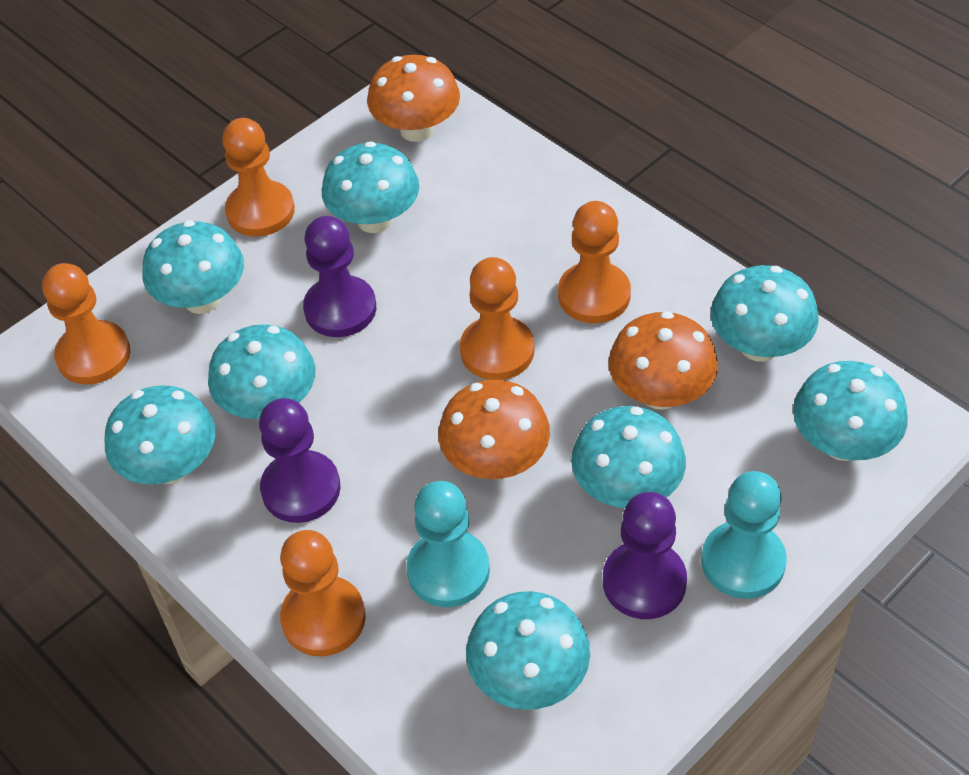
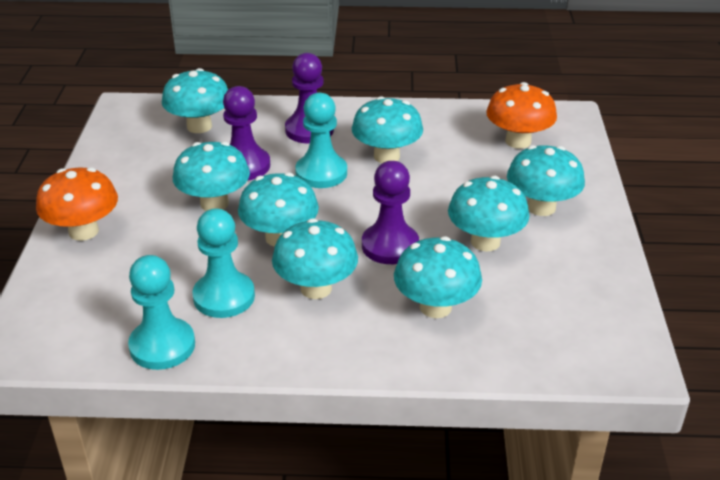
orange mushroom: [367,55,460,142] [438,379,550,479] [609,311,718,410] = 3 -> [36,167,118,241] [486,82,557,149] = 2
orange pawn: [42,263,131,384] [222,118,295,237] [280,530,366,656] [460,257,534,380] [558,201,631,323] = 5 -> none = 0
turquoise pawn: [406,481,490,607] [701,471,787,599] = 2 -> [128,255,195,370] [192,208,255,318] [295,93,347,188] = 3

